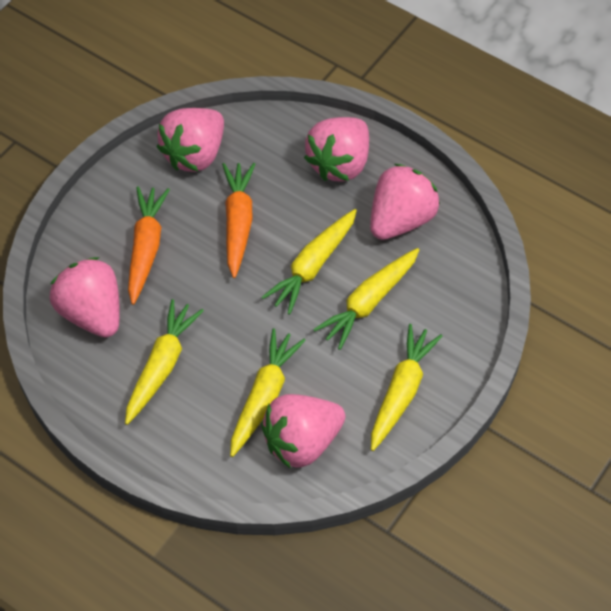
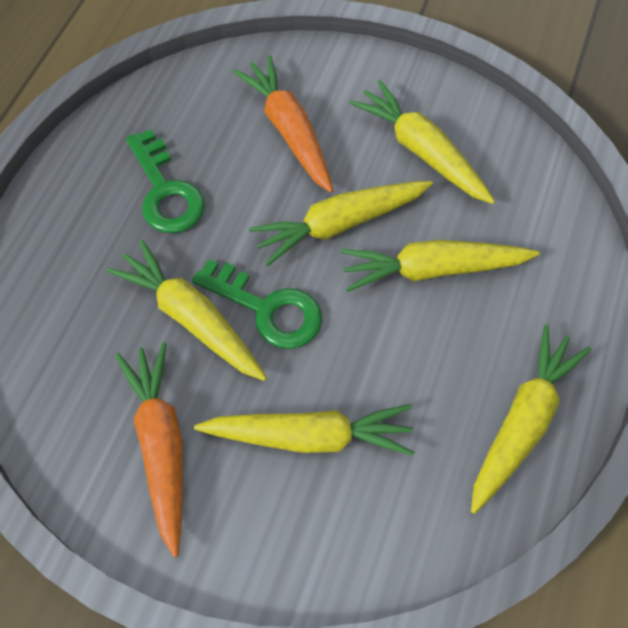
green key: none = 0 -> [126,129,205,233] [192,259,322,349] = 2
pink strawberry: [50,257,120,338] [157,108,224,172] [261,394,345,469] [304,117,369,182] [370,164,440,240] = 5 -> none = 0
yellow carrot: [125,299,204,425] [230,328,306,457] [262,209,357,315] [313,248,419,350] [371,324,442,451] = 5 -> [107,239,267,381] [194,404,414,456] [249,181,433,266] [341,240,540,292] [349,80,495,204] [471,325,592,514] = 6

